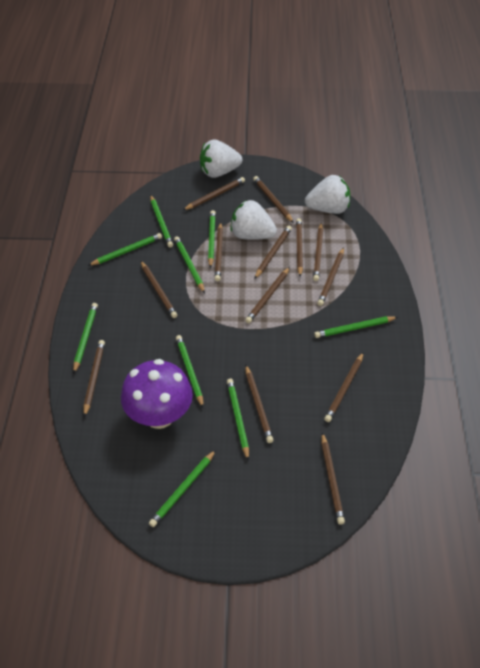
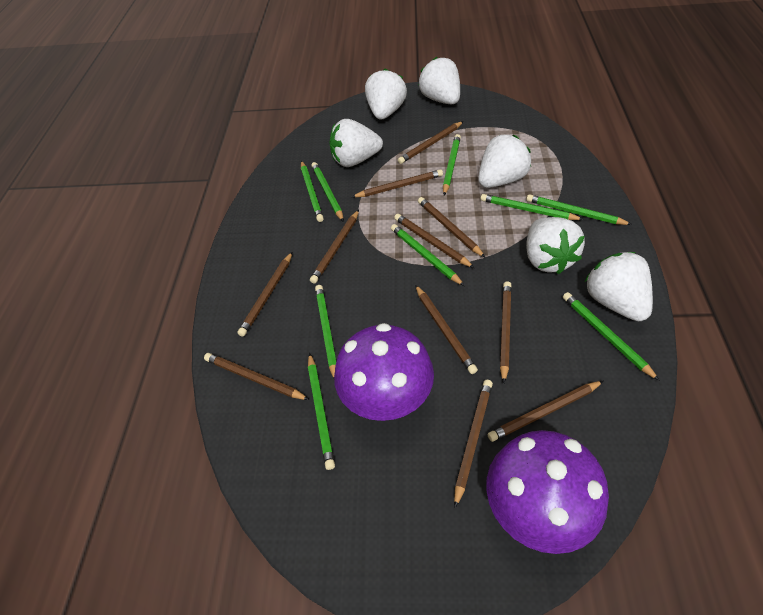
brown pencil: [84,340,105,417] [141,261,177,318] [183,177,245,210] [215,222,223,281] [245,267,290,323] [245,365,273,443] [253,176,294,223] [254,226,292,279] [296,218,303,277] [313,223,323,281] [317,247,344,306] [321,432,345,525] [324,352,364,422] = 13 -> [204,353,309,400] [237,252,292,337] [310,210,359,284] [352,169,443,197] [394,214,474,268] [398,121,464,164] [415,285,478,374] [418,197,485,257] [454,380,493,508] [488,381,603,442] [500,281,512,383] = 11
purple mushroom: [121,359,193,429] = 1 -> [334,323,434,421] [486,430,609,554] = 2
white strawberry: [200,139,242,178] [230,200,277,240] [305,175,350,214] = 3 -> [330,119,383,167] [365,69,407,120] [418,57,460,104] [478,135,531,188] [526,217,585,274] [585,252,653,321] = 6

